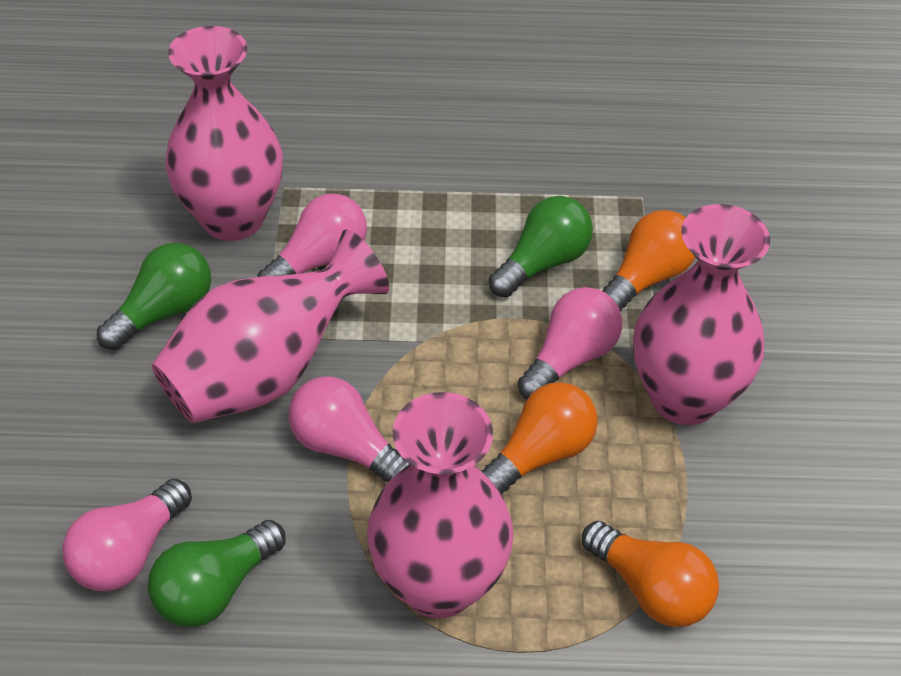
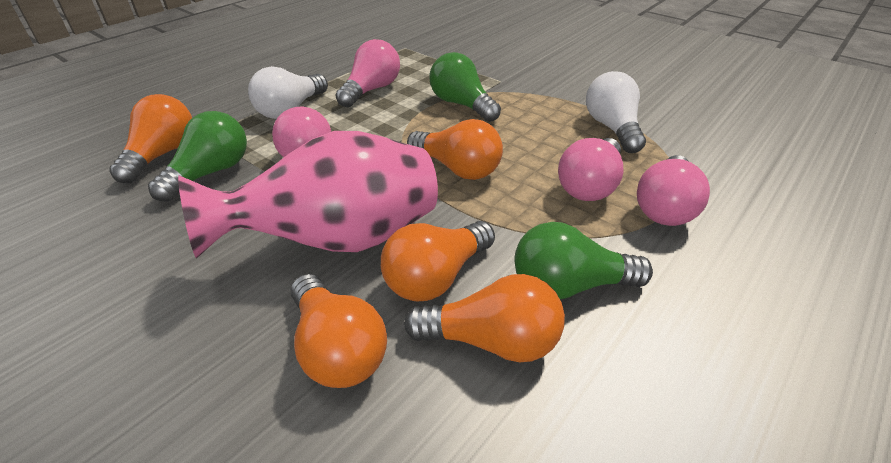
orange light bulb: [481,382,598,494] [582,521,719,627] [603,210,695,312] = 3 -> [109,94,192,183] [291,274,387,388] [381,221,495,301] [404,274,565,362] [407,119,503,180] = 5
pink vase: [152,230,389,423] [165,26,283,241] [367,392,514,618] [633,204,770,425] = 4 -> [178,131,438,259] = 1
white light bulb: none = 0 -> [248,66,328,119] [586,71,646,153] = 2

